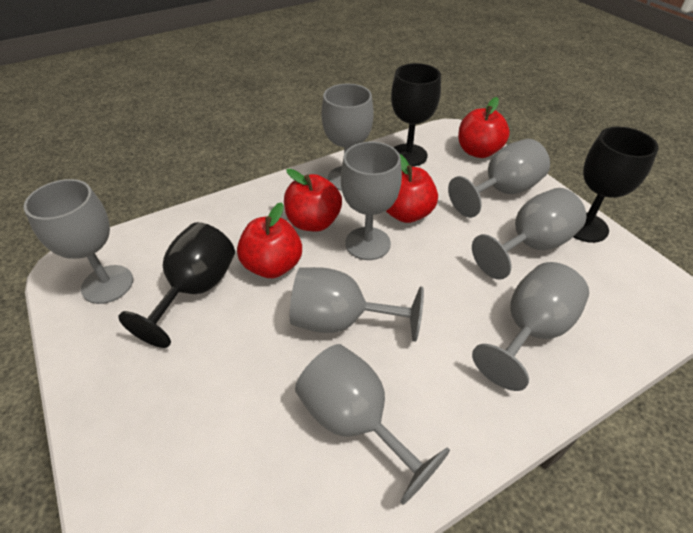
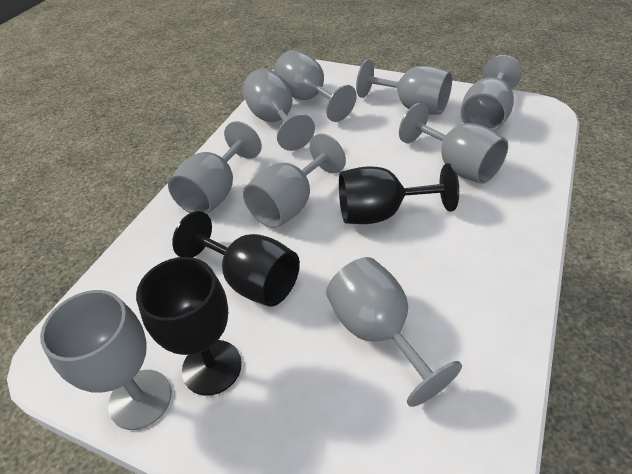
grey goblet: [24,179,133,304] [290,267,424,342] [295,344,450,505] [321,84,374,191] [341,142,402,260] [448,139,550,218] [472,188,586,280] [472,262,589,391] = 8 -> [40,290,171,430] [168,121,262,214] [242,68,315,151] [243,134,346,228] [274,50,357,122] [326,257,462,407] [356,60,452,115] [399,103,508,184] [461,55,522,132] = 9
red apple: [237,202,302,278] [284,168,342,232] [386,154,438,223] [458,97,510,158] = 4 -> none = 0

